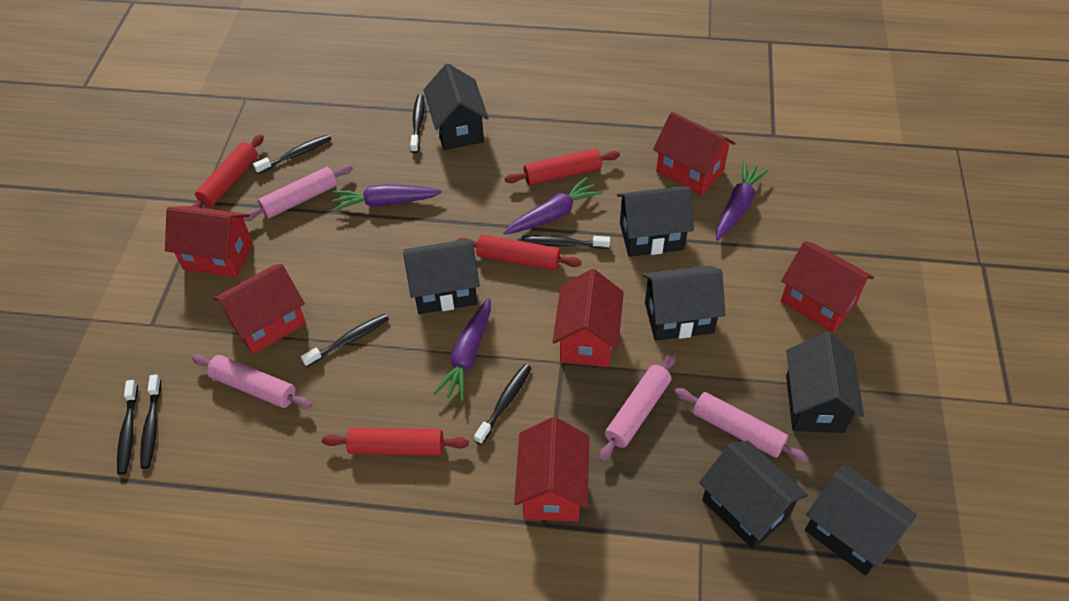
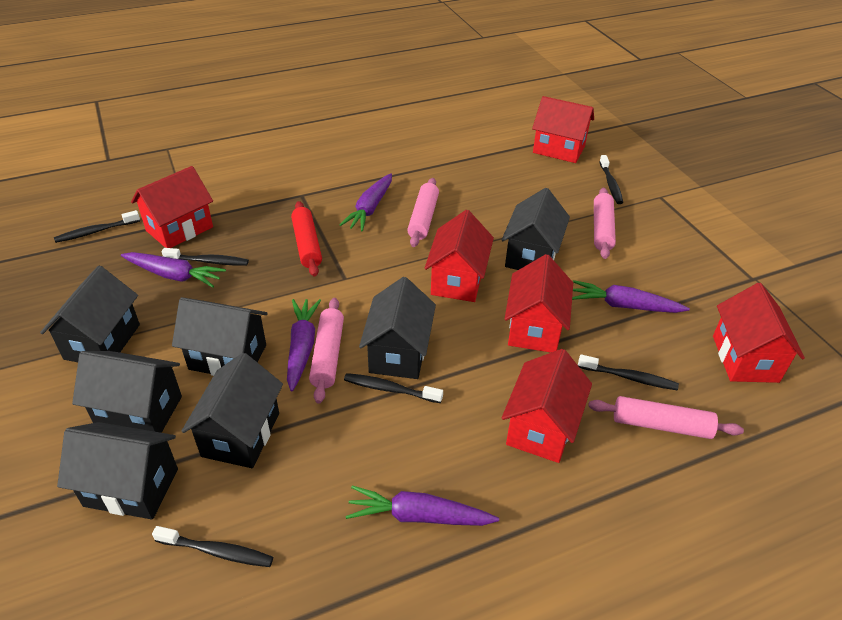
black toothbrush: [117,380,138,475] [140,374,161,469] [253,135,331,174] [301,314,389,367] [410,94,425,153] [474,364,531,445] [521,235,610,249] = 7 -> [54,210,140,243] [152,526,273,567] [162,248,249,265] [344,373,443,403] [578,354,679,390] [599,155,623,204] = 6
purple carrot: [332,184,442,211] [434,298,491,401] [503,177,602,235] [716,161,769,241] = 4 -> [121,252,226,288] [287,299,321,391] [340,173,392,231] [346,486,499,526] [572,280,690,313] = 5
red rolling pin: [192,134,264,208] [322,428,469,456] [456,234,581,270] [505,149,620,185] = 4 -> [291,201,322,277] = 1

